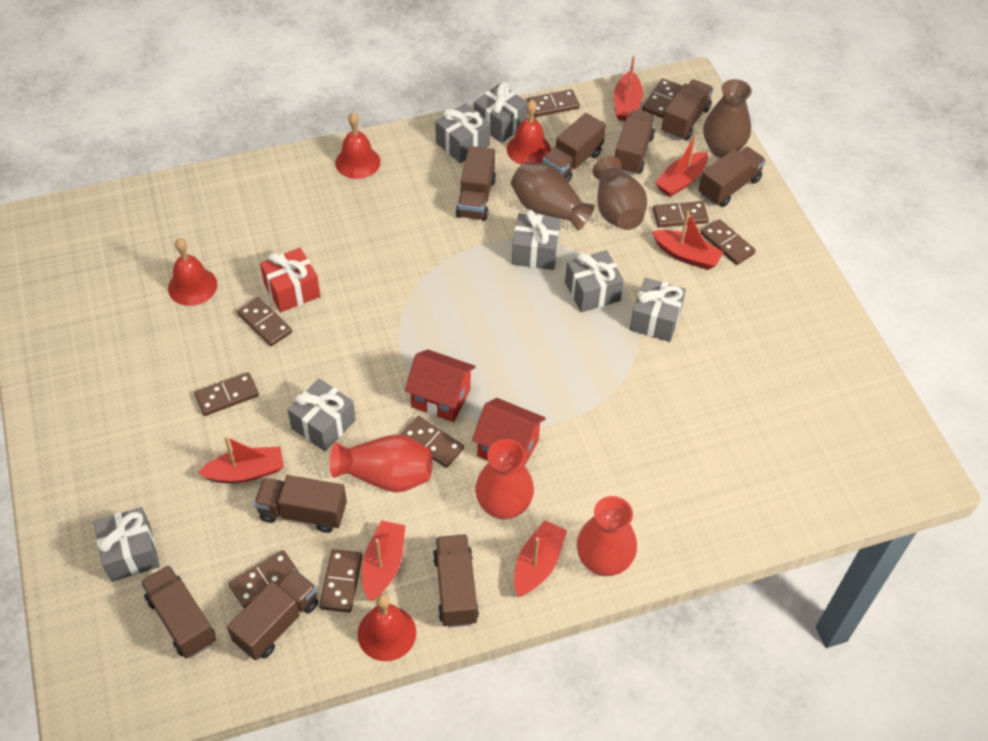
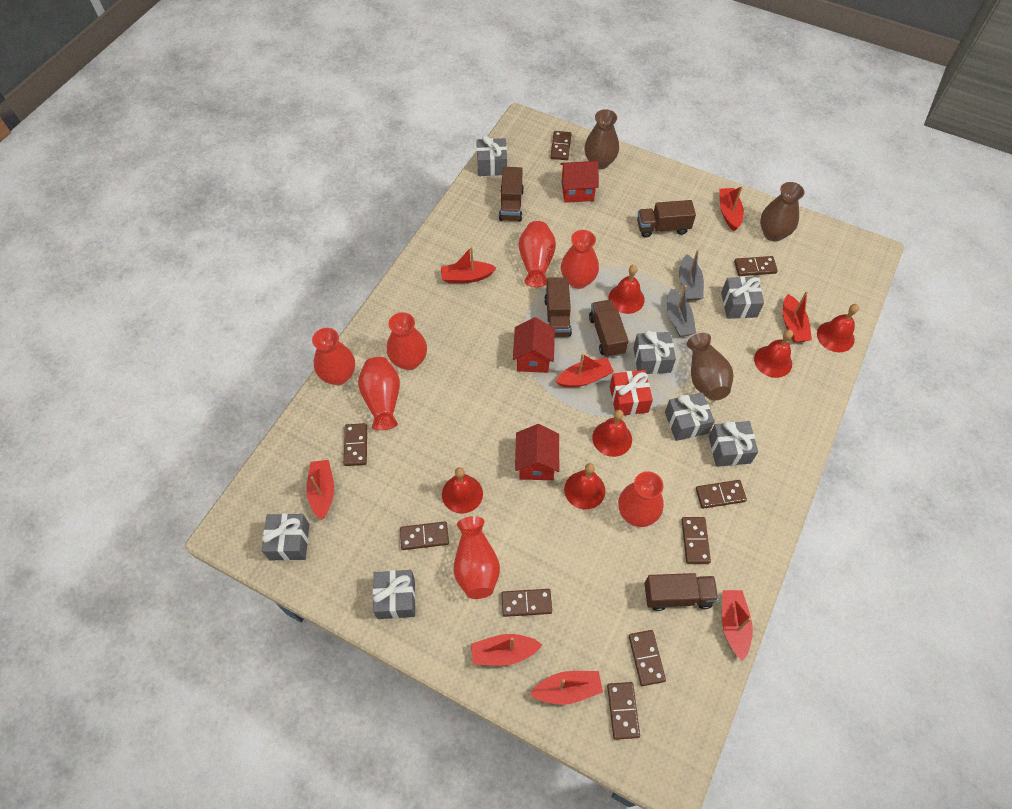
brown truck: [140,565,216,659] [227,569,318,660] [254,475,347,533] [433,534,479,627] [456,146,496,221] [542,113,606,182] [615,110,655,175] [661,79,714,141] [698,147,766,207] = 9 -> [499,167,524,222] [544,277,572,337] [589,300,629,358] [637,200,696,238] [644,573,718,611] = 5
grey boat: none = 0 -> [667,285,696,337] [679,249,704,301] = 2
red bell: [168,238,217,306] [335,112,381,179] [357,594,416,661] [507,100,551,165] = 4 -> [442,467,483,514] [564,463,605,509] [592,410,632,457] [608,265,645,314] [754,329,793,378] [817,304,859,352] = 6
red boat: [198,436,284,483] [362,520,406,601] [514,520,567,597] [614,56,643,121] [652,211,724,270] [655,134,708,197] = 6 -> [306,460,334,520] [441,246,497,283] [471,634,542,666] [530,671,603,705] [556,353,614,387] [719,186,744,231] [722,590,753,661] [783,291,812,343] = 8
red house: [405,349,476,422] [472,398,546,466] = 2 -> [513,317,555,373] [515,424,559,480] [560,161,599,203] = 3
red vase: [330,434,433,492] [475,439,534,520] [577,496,637,576] = 3 -> [312,328,355,385] [358,357,400,430] [387,312,427,370] [454,516,500,599] [519,221,556,287] [561,230,599,289] [618,471,664,527] = 7

